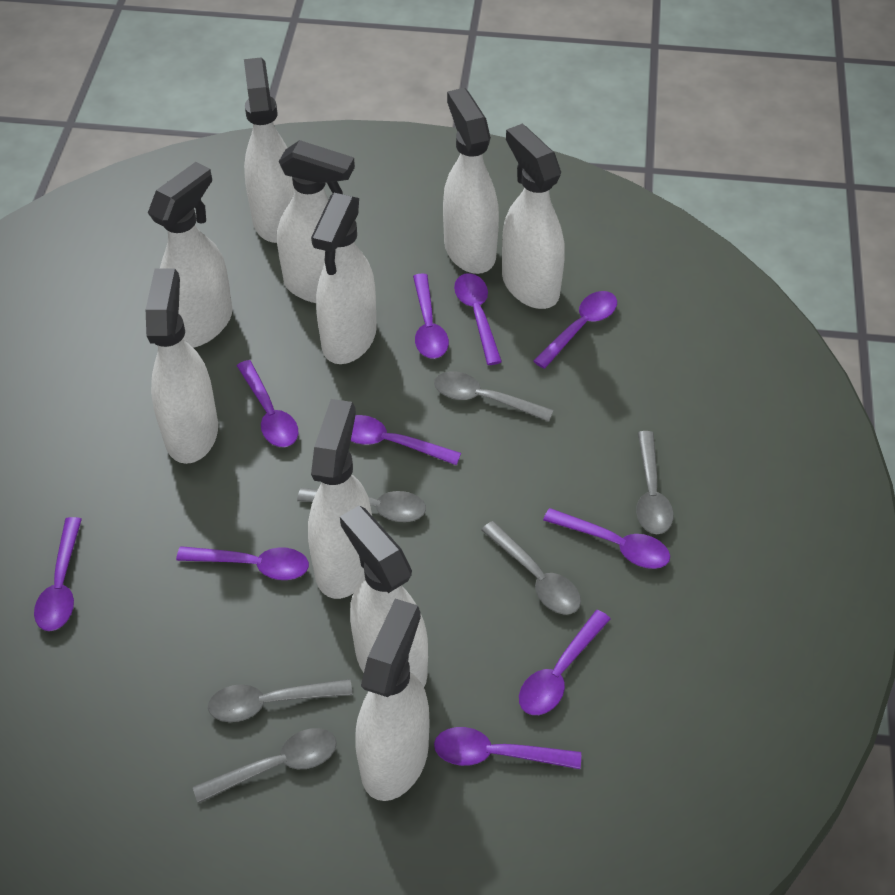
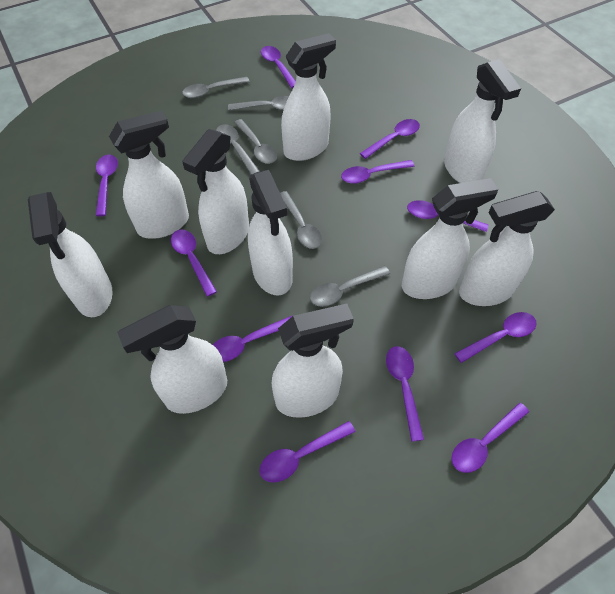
purple spoon: [34,517,82,631] [176,546,309,580] [237,360,298,447] [351,415,461,465] [413,273,449,359] [434,727,581,769] [454,273,502,365] [519,610,610,715] [533,291,617,369] [543,508,670,569] = 10 -> [96,154,118,216] [171,230,217,297] [213,315,293,362] [259,421,356,482] [261,46,296,88] [341,160,415,184] [360,119,420,159] [386,346,424,442] [407,200,488,232] [451,403,529,473] [454,312,537,363] = 11

